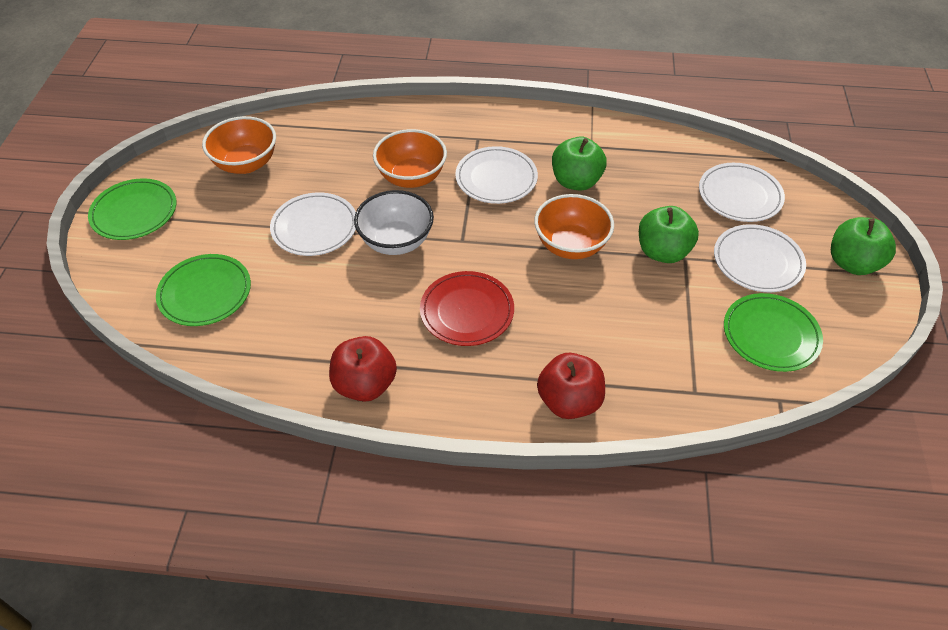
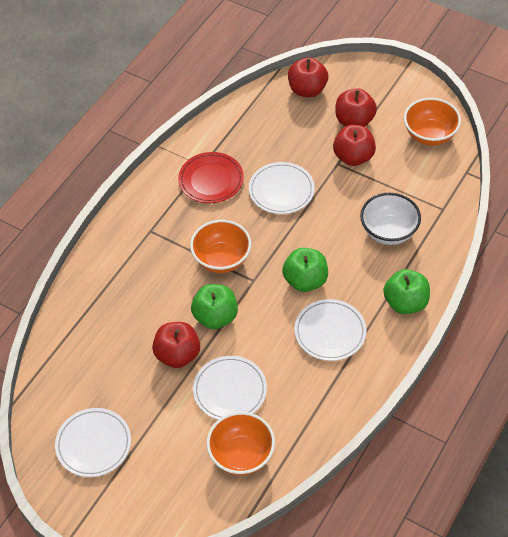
green plate: [88,178,176,240] [156,254,251,326] [724,293,823,372] = 3 -> none = 0
red apple: [329,336,397,402] [537,353,605,419] = 2 -> [152,322,200,368] [288,57,328,97] [333,125,376,166] [336,88,377,127] = 4

